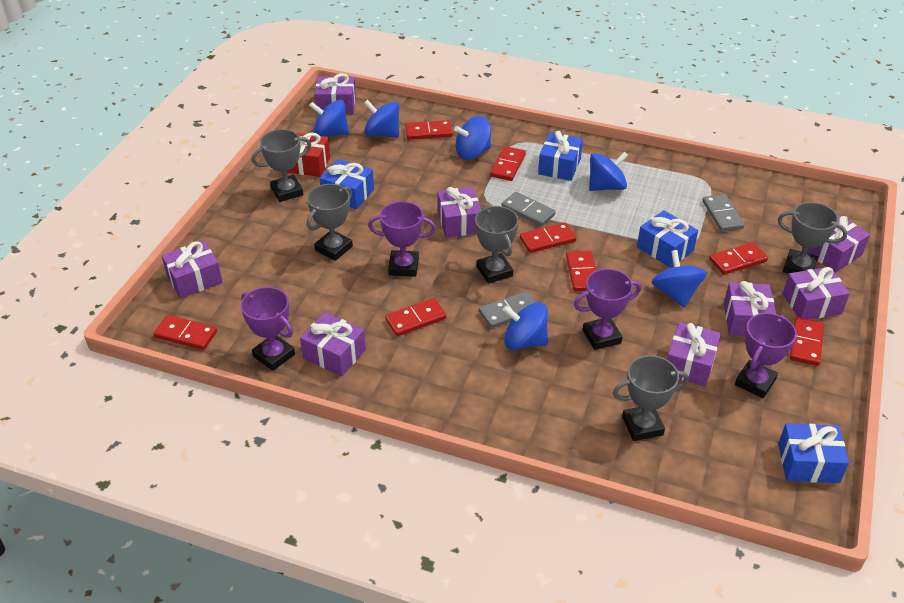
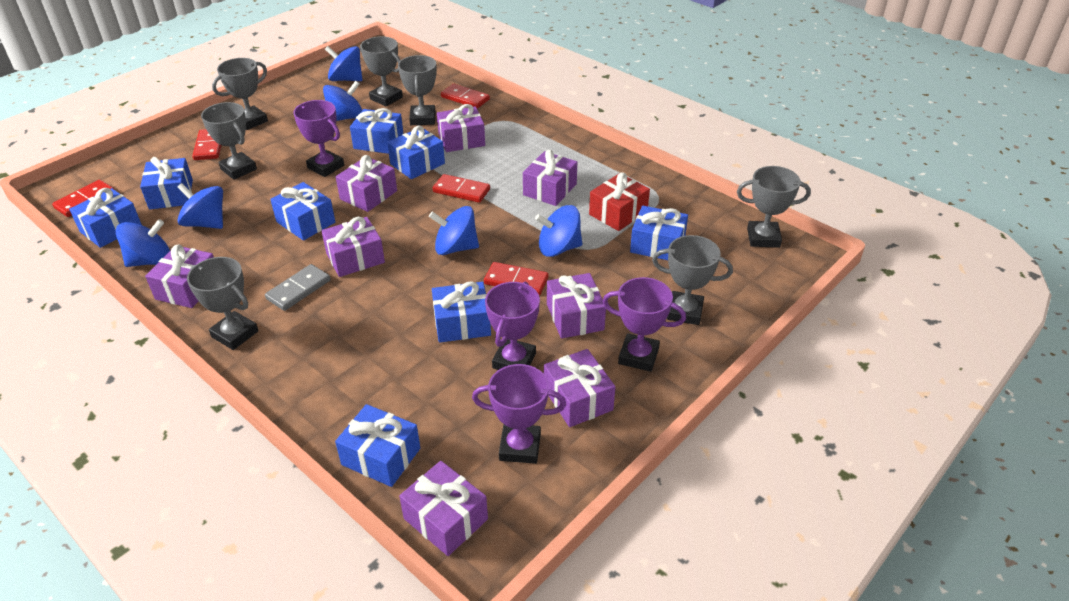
blue gift: [320,159,374,209] [538,131,583,181] [637,210,698,268] [778,423,849,483] = 4 -> [69,188,142,248] [140,157,193,209] [270,182,335,241] [335,404,420,487] [350,108,404,154] [387,126,445,179] [432,281,491,343] [630,206,688,260] = 8
grey domino: [479,291,536,328] [501,192,556,226] [702,194,745,232] = 3 -> [265,264,331,311] = 1
grey trophy: [252,129,311,202] [307,184,353,261] [475,206,519,284] [613,355,688,441] [778,202,847,274] = 5 -> [187,257,258,350] [201,102,257,180] [212,58,268,130] [360,36,403,106] [398,55,437,125] [652,235,733,325] [737,166,811,248] = 7
red domino: [153,315,217,350] [385,298,447,336] [405,120,453,140] [490,146,526,181] [520,222,576,253] [566,251,596,291] [709,242,768,275] [790,317,824,366] = 8 -> [52,180,114,217] [192,129,222,160] [433,174,490,203] [441,84,490,109] [484,262,549,295] = 5

